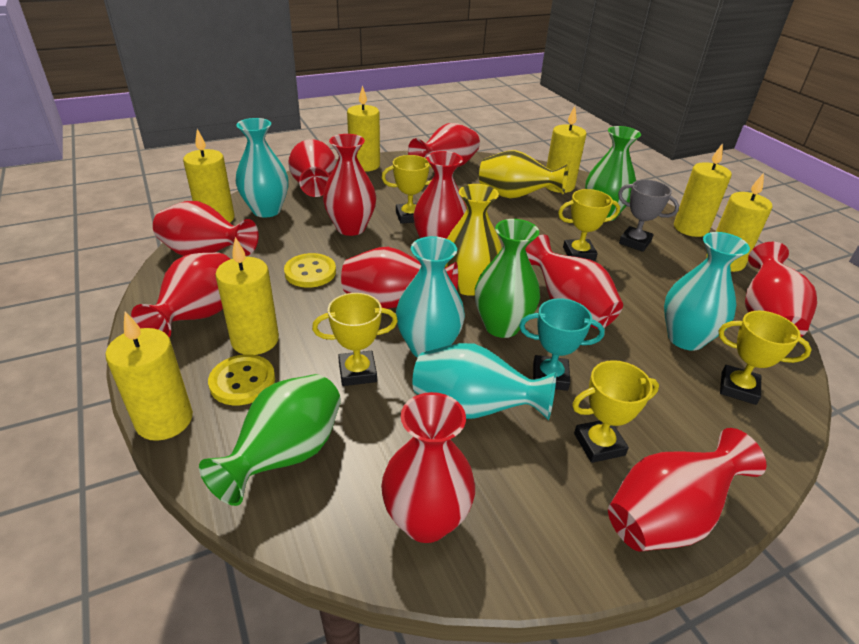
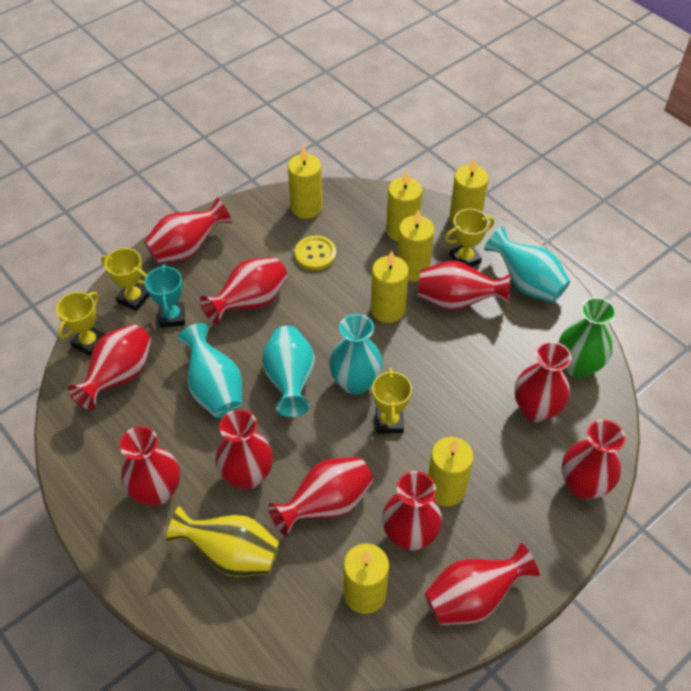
green vase: [199,374,341,506] [475,219,540,338] [585,126,641,221] = 3 -> [559,297,616,378] = 1
grey trophy: [618,179,679,252] = 1 -> none = 0
yellow button: [208,354,275,405] [284,253,336,288] = 2 -> [295,236,336,270] = 1
yellow trophy: [312,293,398,386] [382,155,432,224] [558,189,620,261] [572,360,659,463] [719,311,812,405] = 5 -> [56,292,105,356] [101,248,150,311] [372,368,412,434] [445,209,494,267] = 4
yellow vase: [445,184,502,296] [479,150,568,198] = 2 -> [166,506,280,577] = 1

